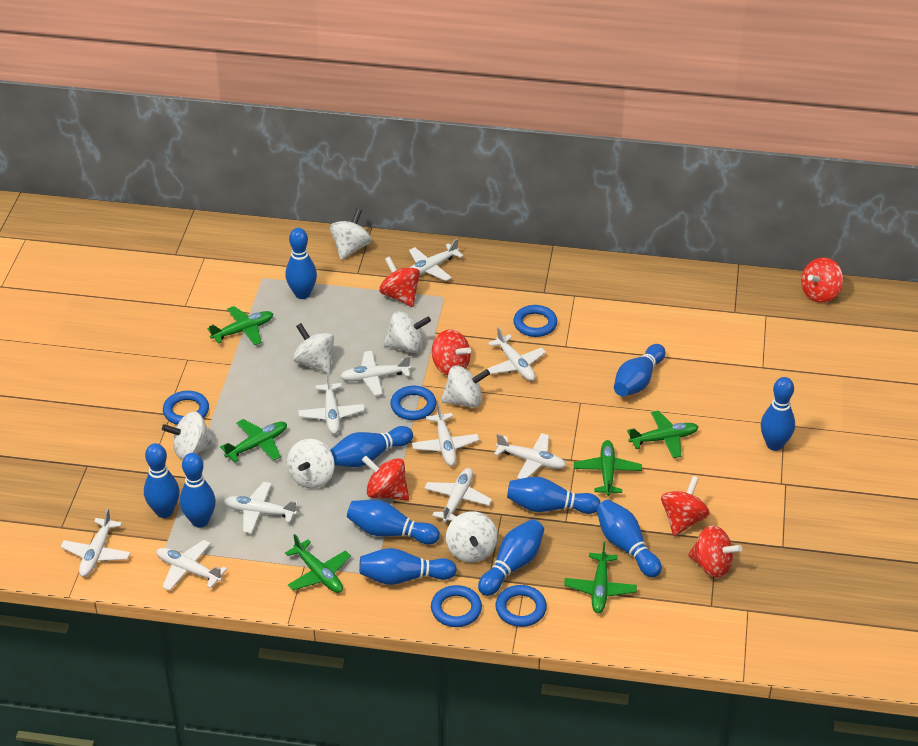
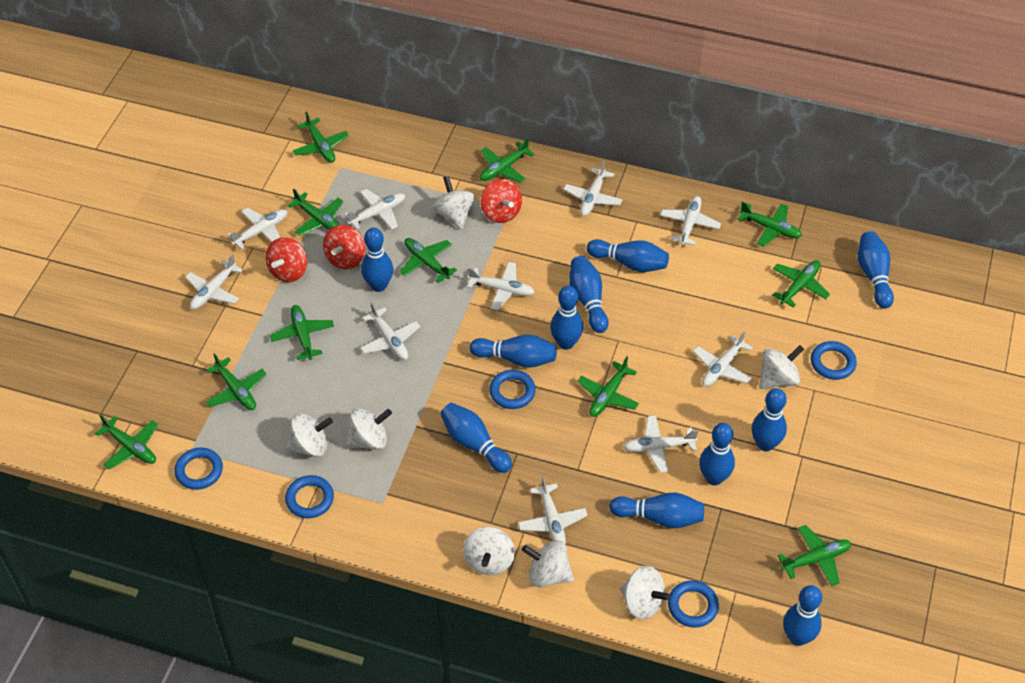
green plane: [207,306,273,345] [220,419,287,462] [285,534,351,593] [564,542,637,614] [574,440,642,496] [627,410,698,458] = 6 -> [95,415,158,469] [206,353,266,410] [270,305,334,360] [288,189,344,235] [293,111,349,163] [399,238,457,283] [480,138,535,183] [577,356,639,417] [738,202,802,247] [773,260,830,308] [778,525,851,586] = 11
red spinning top: [362,456,409,500] [379,256,420,307] [432,329,471,375] [661,476,710,536] [688,525,742,578] [801,257,843,303] = 6 -> [266,237,307,282] [323,225,366,269] [481,179,522,223] = 3

